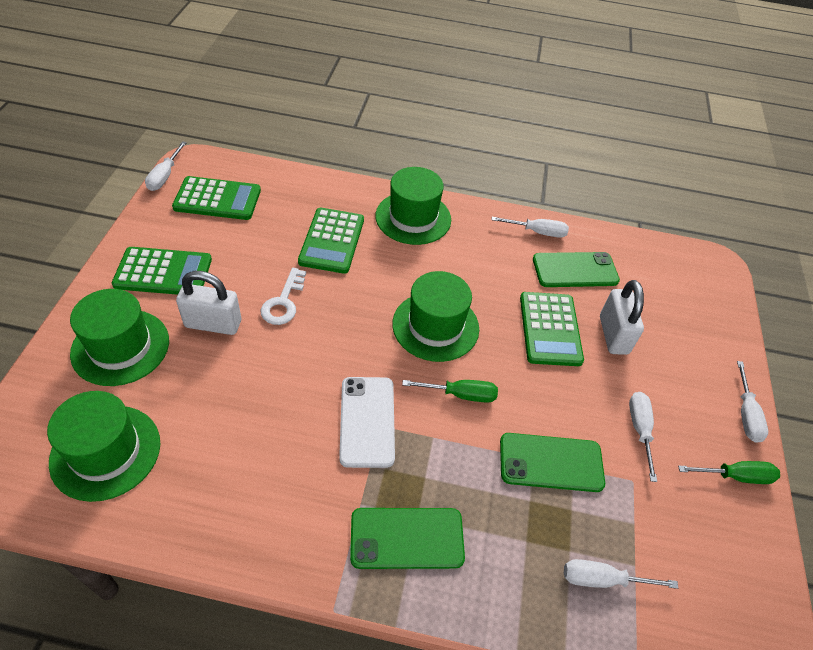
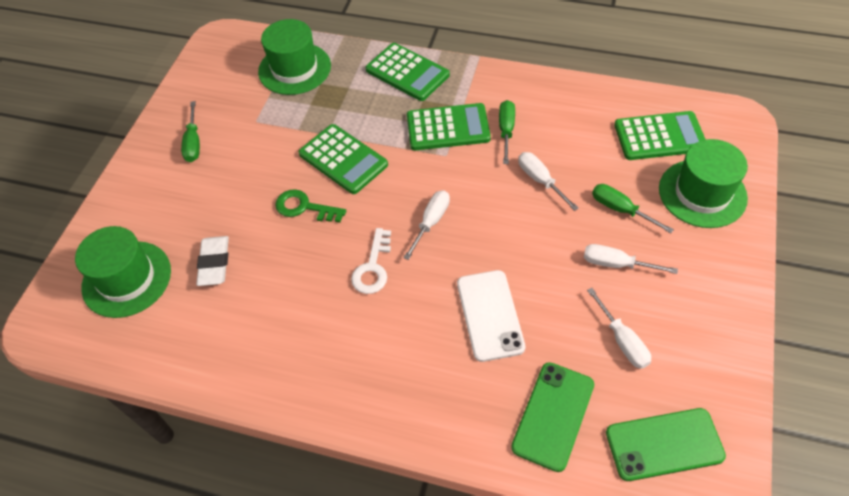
green hat: [47,391,160,502] [70,289,169,386] [375,167,451,245] [392,271,479,362] = 4 -> [75,226,171,318] [258,19,331,95] [659,139,748,228] = 3
green key: none = 0 -> [275,189,346,223] = 1
green phone: [350,508,465,569] [500,433,605,492] [533,252,620,287] = 3 -> [511,362,594,472] [606,408,726,481] = 2
green screwdriver: [402,380,498,403] [678,461,780,484] = 2 -> [181,101,200,162] [499,100,515,164] [592,184,674,233] = 3
white eraser: none = 0 -> [196,236,229,286] = 1
white padlock: [176,271,241,335] [600,280,644,355] = 2 -> none = 0
white screwdriver: [145,141,187,191] [492,217,569,238] [564,559,678,589] [629,392,657,482] [737,361,768,443] = 5 -> [403,190,450,260] [518,152,579,211] [584,244,678,274] [587,288,651,369] = 4

